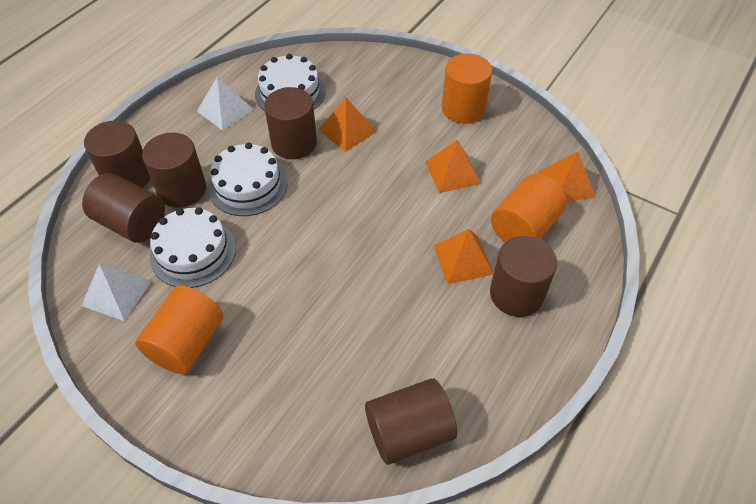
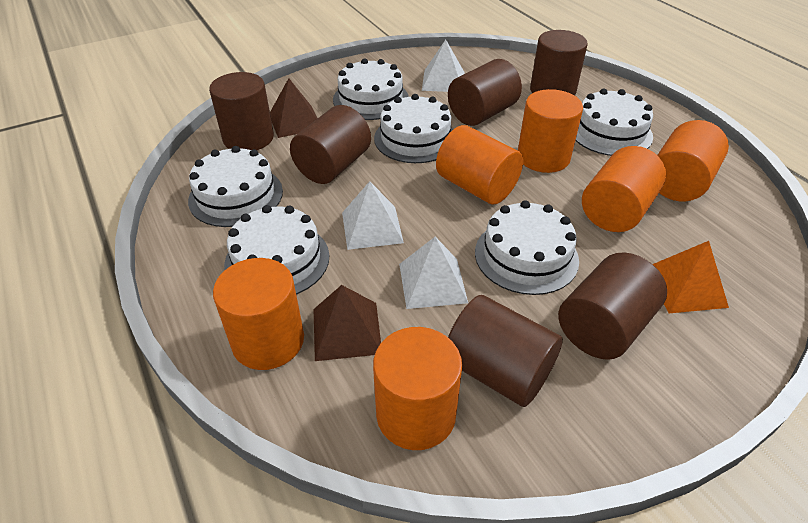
brown pyramid: none = 0 -> [270,78,318,138] [313,285,381,361] = 2
orange cylinder: [135,285,223,374] [442,54,492,123] [491,174,567,243] = 3 -> [213,258,304,370] [373,327,462,450] [436,125,523,205] [518,89,583,173] [582,146,666,232] [657,120,729,201] = 6
orange pyramid: [319,97,377,152] [426,140,481,193] [434,229,494,284] [538,151,596,202] = 4 -> [653,241,729,313] = 1
white cake: [150,207,236,288] [208,143,288,216] [255,54,325,111] = 3 -> [188,146,283,227] [224,205,329,294] [333,58,409,120] [374,94,453,163] [475,200,579,295] [575,89,653,156] = 6
white pyramid: [82,264,152,321] [197,77,254,131] = 2 -> [342,181,404,250] [399,237,468,309] [422,40,464,92] = 3

